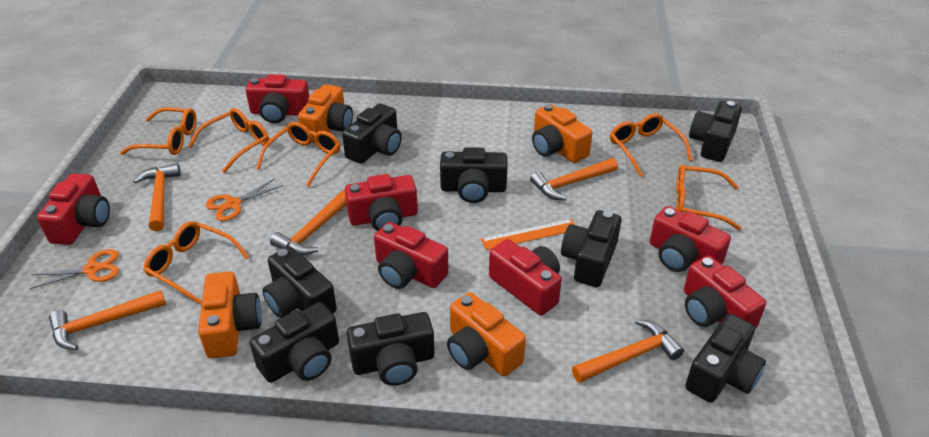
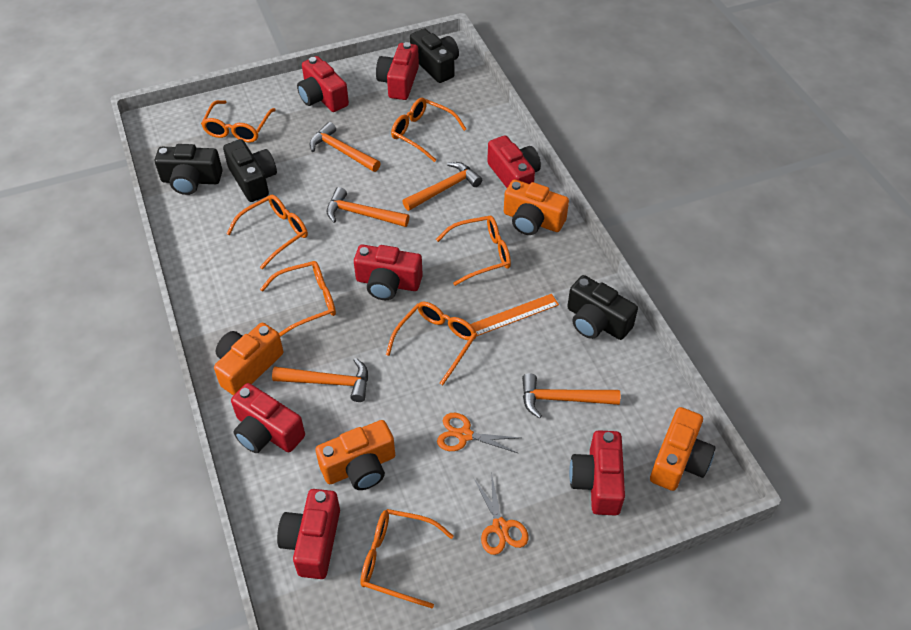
black camera: [250,302,339,383] [262,246,337,318] [342,103,402,164] [346,312,435,386] [440,147,507,203] [561,210,622,287] [685,313,766,403] [689,101,742,162] = 8 -> [155,144,223,195] [223,139,277,202] [410,29,459,83] [567,275,638,340] = 4
orange glasses: [120,107,197,155] [143,221,249,305] [188,108,269,173] [256,122,341,187] [610,113,693,177] [676,165,742,230] = 6 -> [201,100,276,143] [226,195,308,269] [260,261,336,337] [360,509,454,608] [386,302,477,385] [391,98,466,162] [436,215,511,286] = 7

